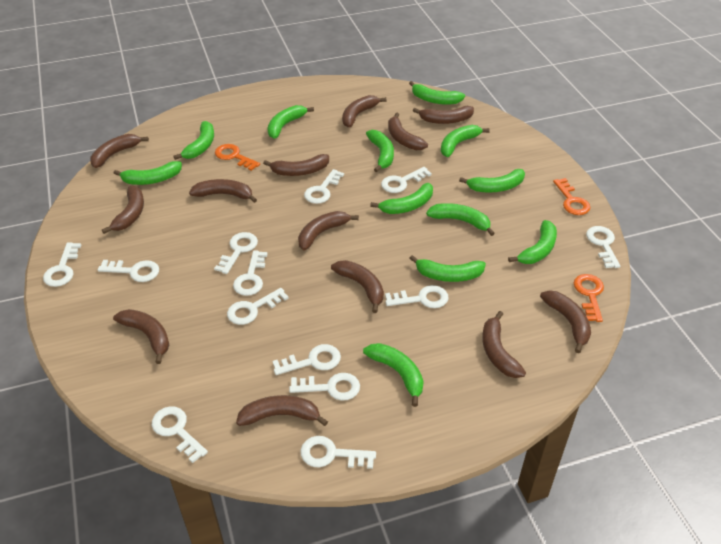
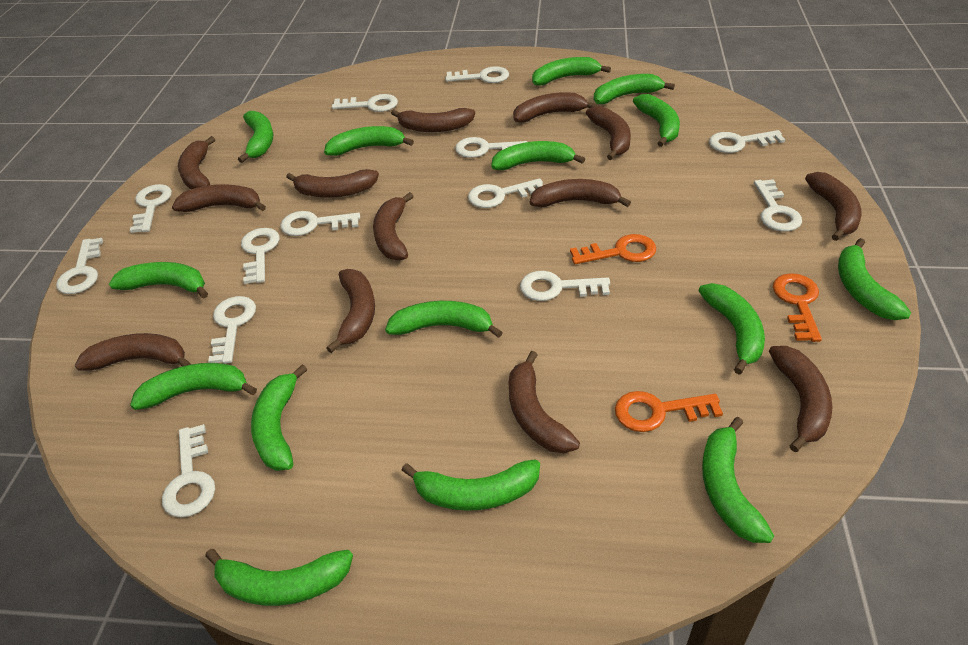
green banana: [114,161,182,185] [173,121,214,160] [267,105,314,139] [363,343,424,407] [366,130,394,172] [370,183,433,214] [409,81,465,105] [409,255,486,282] [426,203,495,236] [441,125,490,157] [459,169,525,193] [508,220,557,264] = 12 -> [109,262,208,298] [130,363,257,410] [205,549,353,606] [238,111,273,163] [251,364,308,471] [324,126,414,156] [385,301,503,338] [402,459,540,511] [491,141,585,170] [532,57,611,85] [594,74,675,104] [633,94,680,147] [699,283,765,375] [702,417,774,543] [838,238,911,320] = 15

